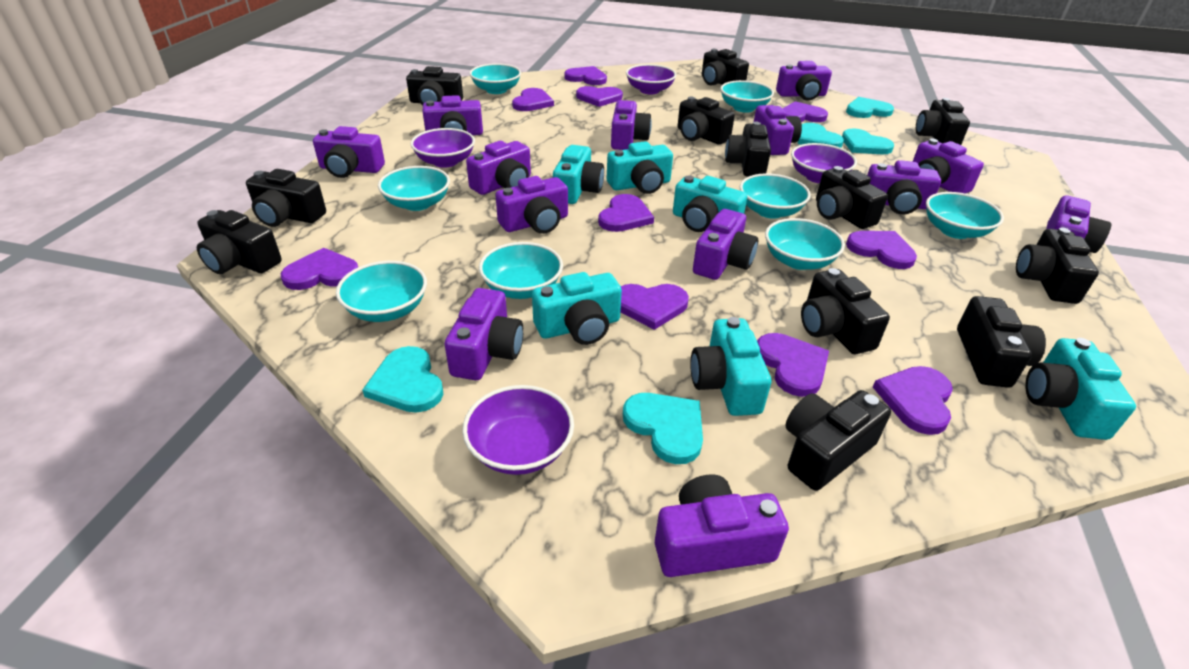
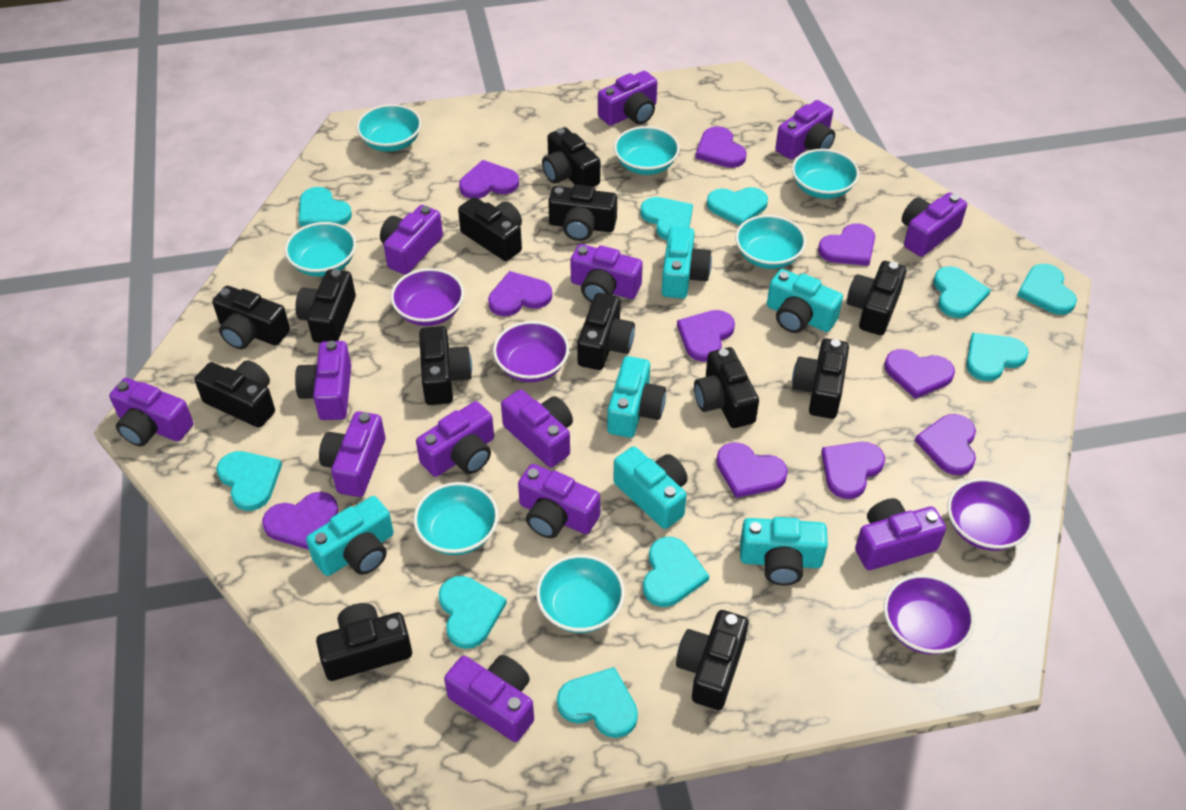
black camera: [197,210,282,274] [246,169,326,227] [406,66,463,105] [678,97,735,145] [702,49,749,85] [725,121,771,177] [785,390,891,491] [801,268,890,354] [816,166,888,229] [916,98,970,145] [957,296,1046,388] [1016,227,1099,304] = 12 -> [195,360,275,428] [213,286,290,349] [295,269,356,343] [316,603,412,681] [419,326,472,405] [458,197,522,261] [542,127,600,187] [548,184,617,241] [577,293,635,370] [676,610,748,710] [694,347,759,428] [792,338,849,419] [847,261,906,335] = 13
turquoise bowl: [336,261,427,322] [378,166,450,211] [469,63,521,94] [479,242,563,299] [720,80,774,113] [740,173,811,219] [765,218,845,270] [926,192,1004,239] = 8 -> [285,222,356,277] [356,104,422,152] [413,482,499,555] [536,554,625,633] [614,126,680,175] [735,215,806,269] [792,149,859,199] = 7
turquoise heart: [362,346,443,413] [623,393,703,464] [798,123,844,148] [842,128,894,154] [846,97,894,118] = 5 -> [216,451,282,511] [299,187,352,226] [439,576,507,649] [557,667,638,738] [640,197,693,240] [643,537,709,607] [707,187,768,226] [934,266,991,318] [966,333,1029,381] [1017,264,1077,315] = 10

